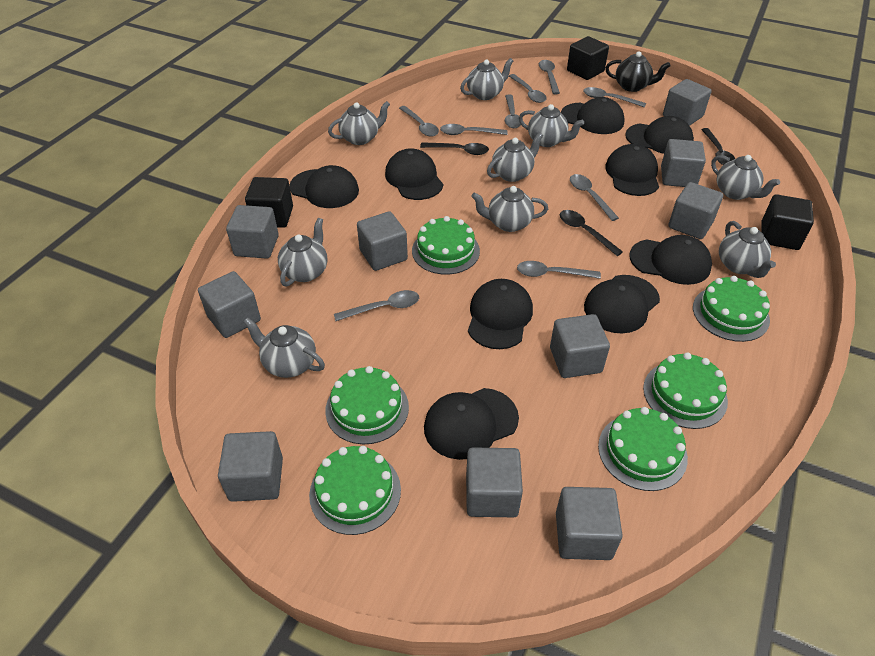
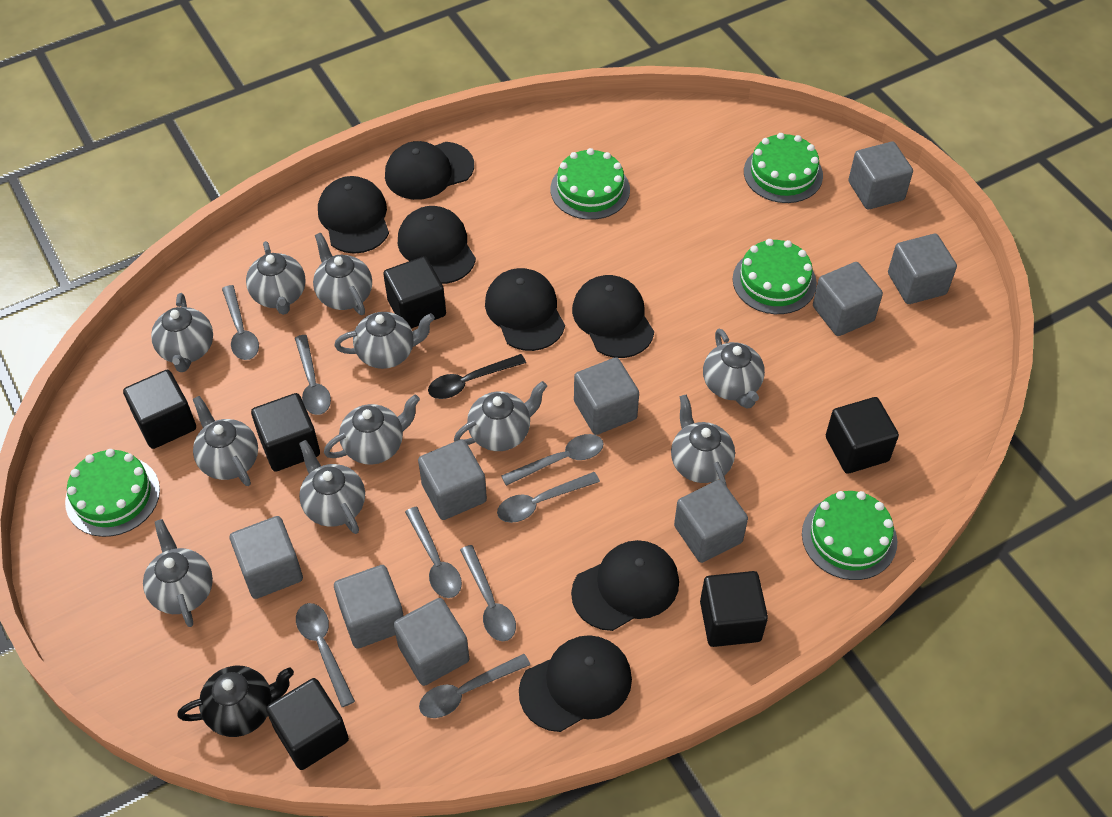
black cap: [289,165,359,208] [385,148,443,200] [424,388,519,460] [468,279,533,349] [561,97,625,134] [584,275,660,333] [605,144,659,196] [625,116,694,154] [629,235,712,285] = 9 -> [318,176,389,254] [385,141,474,200] [398,206,476,284] [485,268,565,351] [519,635,632,732] [571,540,679,631] [572,275,654,358] = 7
black cube: [245,177,293,228] [567,36,609,80] [761,194,814,250] = 3 -> [123,370,196,449] [251,393,320,472] [266,678,349,770] [383,256,446,329] [700,571,768,647] [826,397,899,474] = 6
black spoon: [420,142,489,155] [560,210,623,256] [701,128,735,165] = 3 -> [428,354,526,399] = 1
green cake: [309,446,401,535] [325,366,409,444] [412,216,480,275] [598,407,688,491] [643,352,728,429] [693,276,770,342] = 6 -> [65,449,160,537] [551,148,630,220] [733,239,817,314] [744,133,823,203] [802,491,897,580] = 5
grey cube: [198,271,261,338] [218,431,283,502] [226,205,279,259] [357,211,408,271] [466,447,523,517] [550,314,610,378] [556,487,623,560] [661,139,706,187] [663,79,712,126] [668,182,723,239] = 10 -> [230,516,303,599] [334,565,404,649] [393,598,469,686] [418,439,487,520] [574,357,639,435] [674,480,748,563] [813,262,883,336] [848,142,913,209] [888,234,957,304] = 9
grey spoon: [334,290,419,321] [399,106,439,137] [440,124,507,135] [505,94,521,128] [509,74,547,103] [517,261,601,279] [539,60,560,94] [570,174,619,221] [583,87,646,108] = 9 -> [222,285,259,360] [295,335,331,415] [296,603,355,707] [405,507,462,598] [419,654,530,718] [460,545,516,641] [497,472,600,523] [501,434,604,486] = 8
grey teapot: [243,317,325,378] [278,218,327,287] [328,101,390,145] [460,58,513,100] [471,186,548,232] [487,132,543,182] [519,104,584,147] [711,155,780,200] [719,221,776,278] = 9 -> [143,519,213,627] [151,293,213,372] [193,396,258,486] [246,241,306,315] [299,440,365,534] [313,233,372,315] [324,395,420,465] [334,312,435,369] [454,381,547,451] [671,395,735,486] [703,329,765,409] = 11

